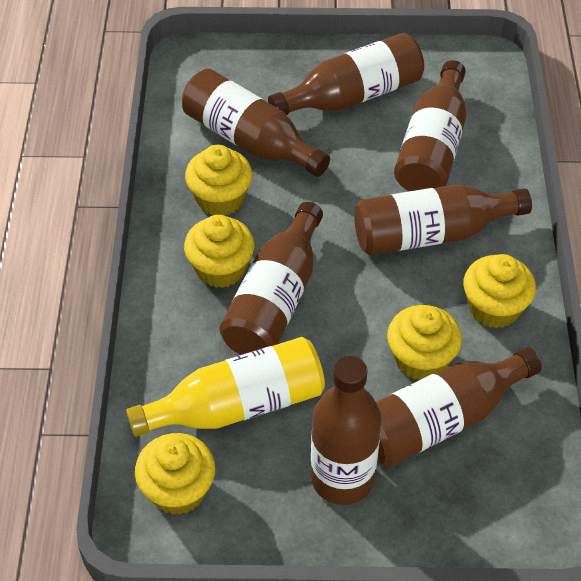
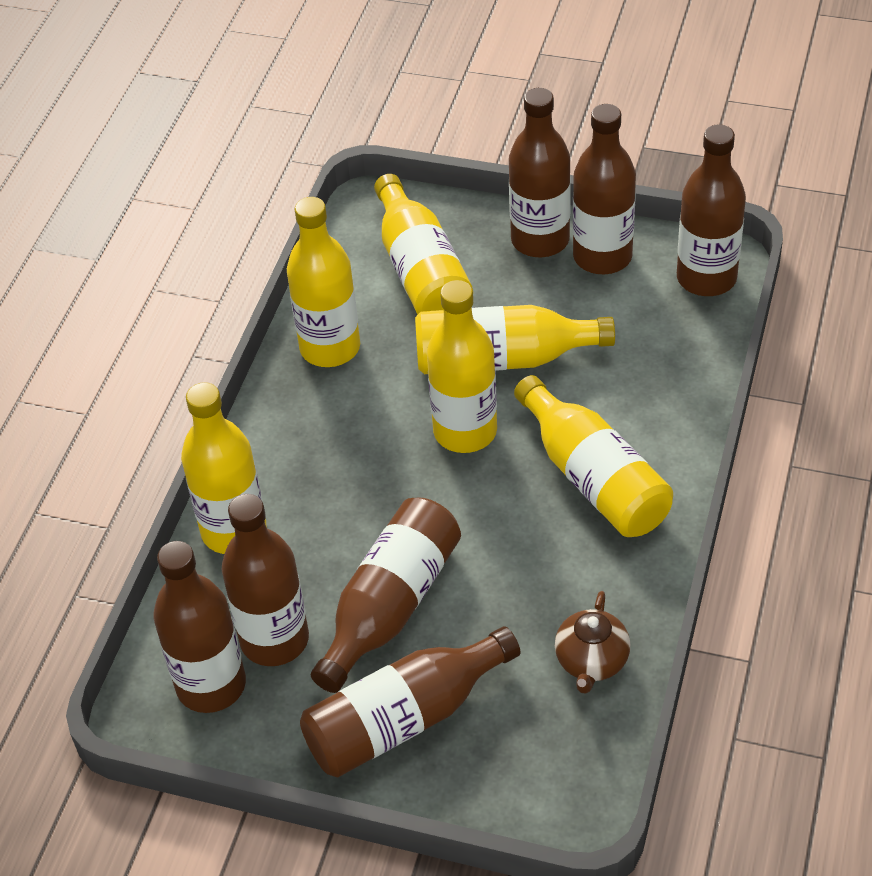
brown teapot: none = 0 -> [555,591,630,694] = 1
yellow bottle: [126,337,325,437] = 1 -> [181,382,266,554] [287,197,360,367] [374,174,473,315] [415,305,615,374] [427,280,497,453] [514,375,673,537] = 6
yellow cupcake: [135,433,215,515] [184,215,254,288] [185,145,252,216] [387,305,462,380] [463,254,536,328] = 5 -> none = 0

